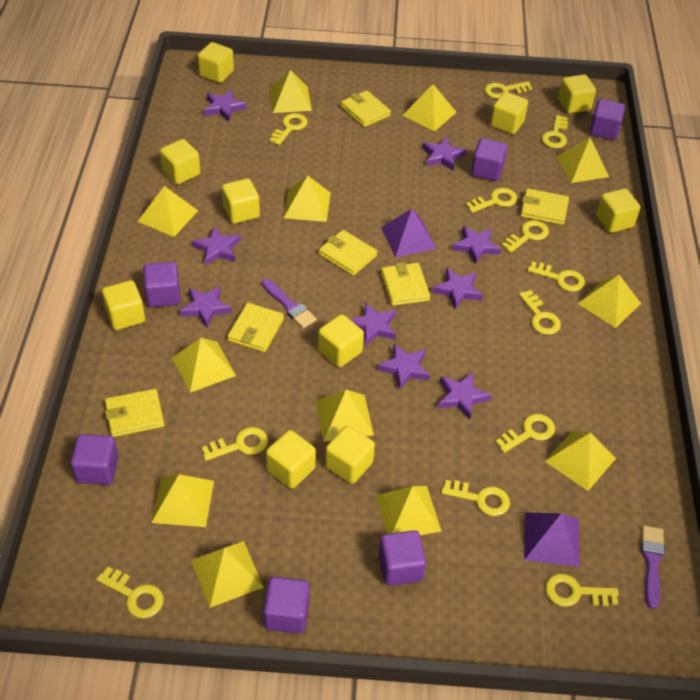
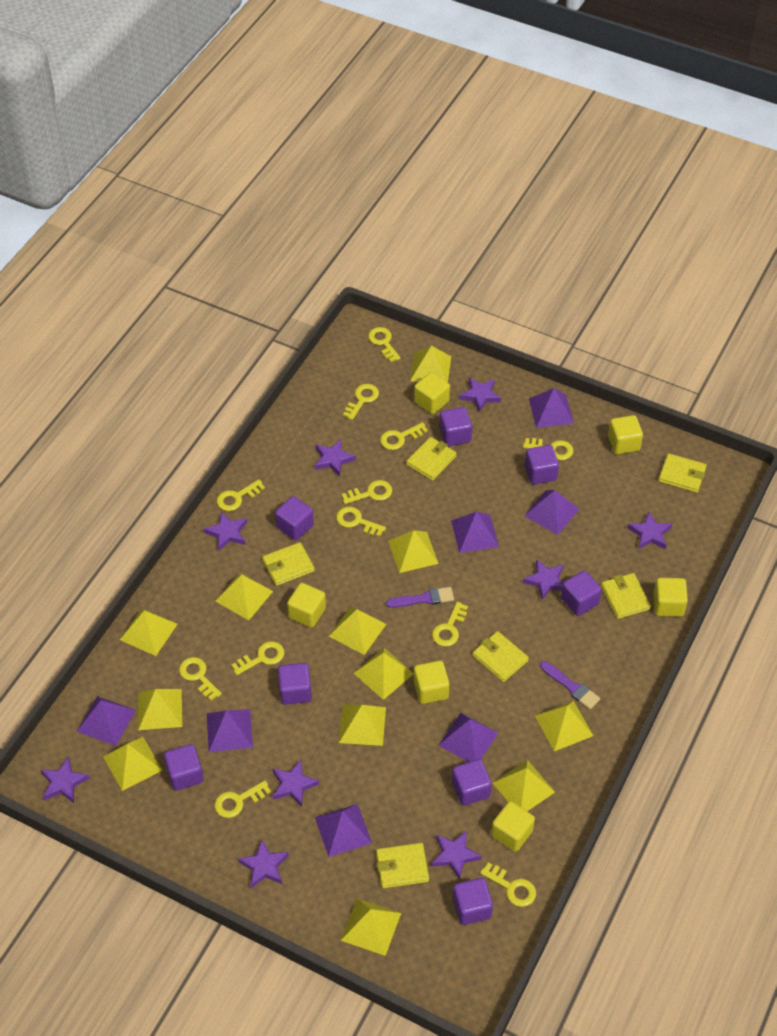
purple cube: [71,434,119,485] [143,262,180,307] [263,577,310,634] [379,530,426,586] [471,138,507,181] [590,99,625,140] = 6 -> [164,744,204,791] [275,496,314,540] [278,663,312,705] [439,407,472,446] [452,759,492,806] [453,878,493,925] [525,445,559,485] [561,571,602,616] = 8
purple pyramid: [381,208,437,257] [524,513,580,567] = 2 -> [77,696,136,746] [207,709,253,752] [315,804,372,857] [438,713,498,762] [451,512,499,553] [524,490,579,535] [529,388,574,428] = 7
yellow cube: [102,280,145,330] [160,139,201,184] [198,42,234,83] [222,179,260,224] [266,430,316,489] [318,314,364,367] [325,426,375,484] [490,92,528,134] [558,75,596,114] [596,189,640,233] = 10 -> [287,583,326,628] [413,661,450,704] [414,372,450,414] [491,801,535,852] [608,415,643,454] [653,578,688,617] = 6

